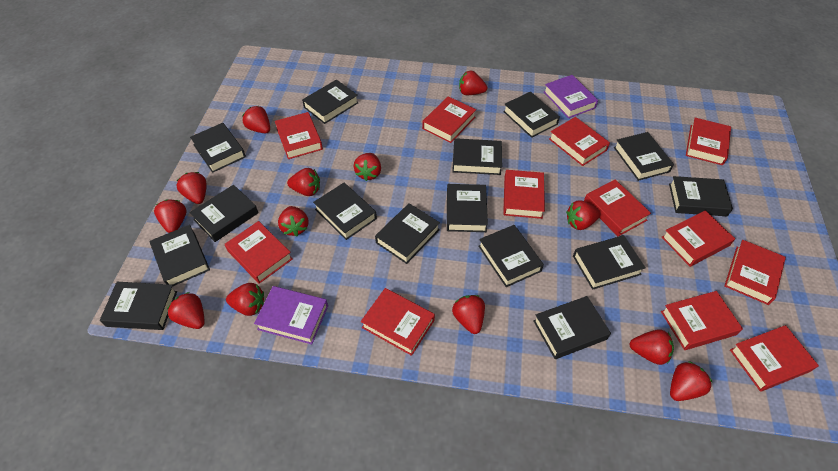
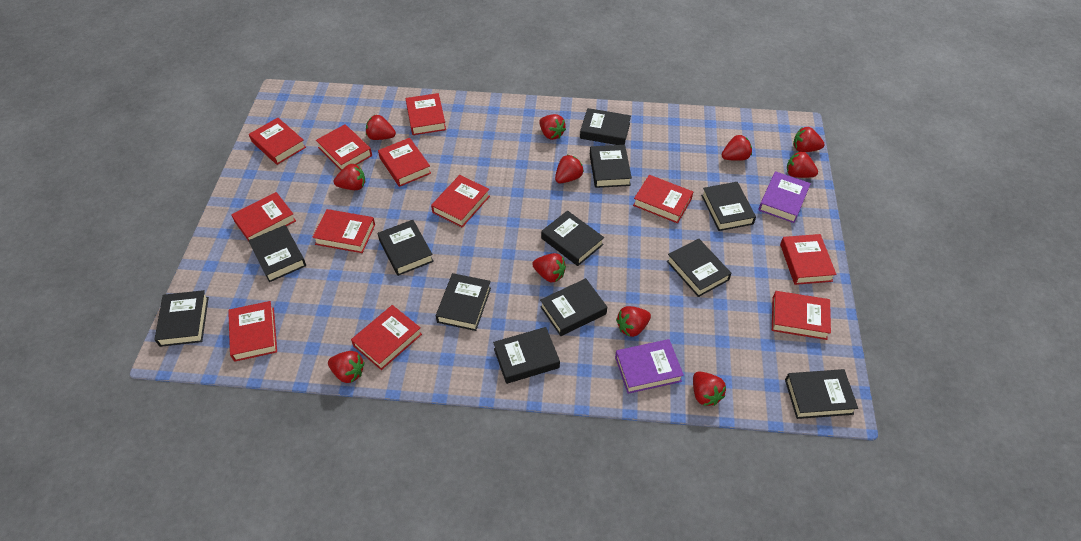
black book: [100,282,177,330] [150,225,210,287] [190,123,246,173] [190,185,258,242] [302,80,359,124] [313,183,377,240] [375,203,440,264] [447,184,488,232] [452,138,502,175] [478,225,544,287] [503,92,560,138] [533,296,611,359] [573,235,646,290] [614,132,674,181] [669,176,733,216] = 15 -> [154,290,209,347] [248,225,306,282] [378,220,434,276] [436,273,491,331] [493,327,560,384] [540,278,607,336] [541,210,604,266] [580,108,631,145] [590,145,632,188] [667,239,731,297] [701,182,756,231] [785,369,858,419] = 12
red strawberry: [154,199,187,233] [167,292,205,329] [177,172,207,204] [226,283,264,316] [242,106,270,133] [278,206,309,236] [287,168,320,196] [354,153,381,181] [452,295,485,334] [459,71,487,95] [566,200,600,230] [630,329,674,365] [670,361,713,401] = 13 -> [328,351,365,383] [334,164,365,190] [366,115,396,140] [532,253,566,282] [539,114,566,140] [555,155,584,183] [616,306,651,337] [693,371,726,406] [722,135,752,161] [787,152,818,178] [793,127,825,152] = 11

